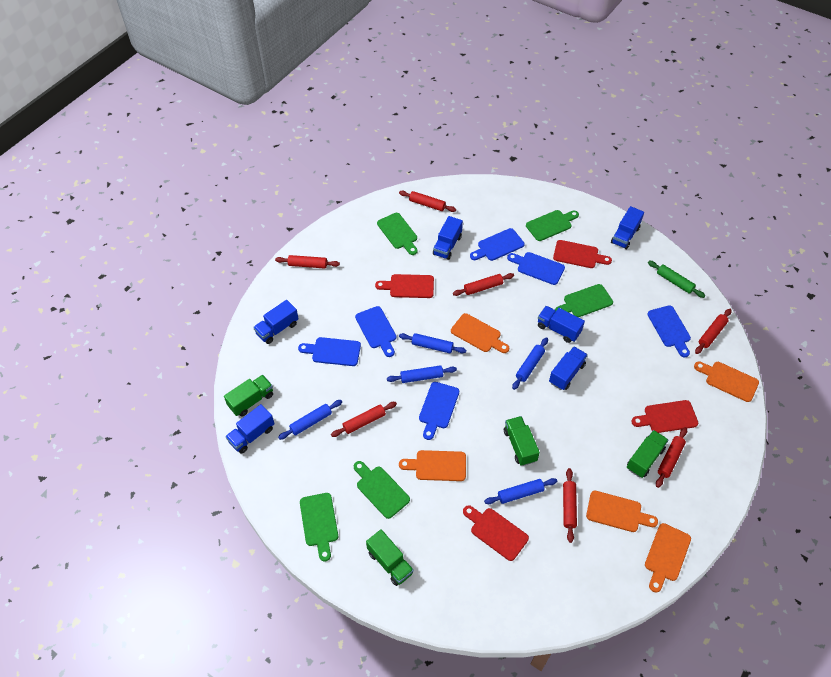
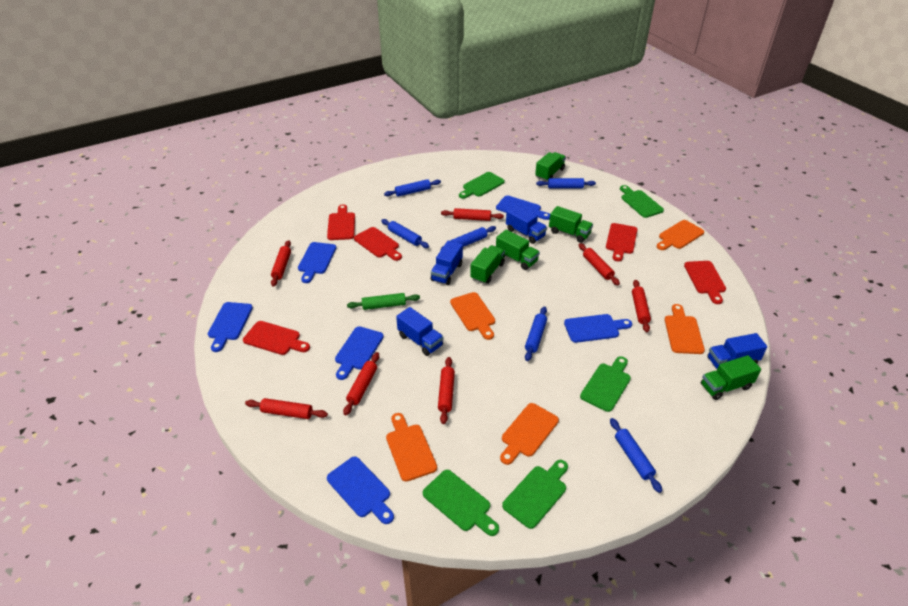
blue rolling pin: [278,400,342,440] [387,365,457,383] [399,333,466,353] [484,478,557,504] [512,337,548,390] = 5 -> [381,219,429,248] [384,179,441,197] [441,226,496,249] [525,306,547,361] [536,178,596,188] [610,418,662,493] = 6
blue truck: [225,404,275,454] [253,300,299,344] [433,216,463,260] [538,306,585,343] [549,347,588,390] [611,206,644,249] = 6 -> [396,307,444,356] [430,241,463,285] [506,205,547,244] [707,333,767,369] = 4
green truck: [224,375,273,417] [366,529,414,586] [504,416,540,466] [627,430,668,478] = 4 -> [470,245,505,284] [496,230,540,270] [535,152,566,181] [549,206,593,243] [701,355,761,400] = 5
red cutting board: [375,274,434,298] [463,505,529,561] [553,240,612,268] [631,400,698,433] = 4 -> [243,321,310,355] [327,204,355,240] [354,227,402,261] [606,223,637,261] [684,261,726,304] = 5

